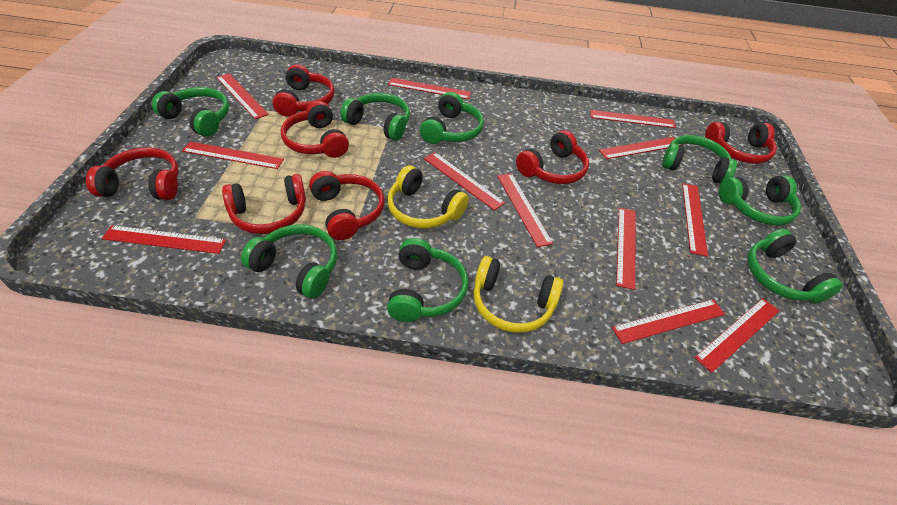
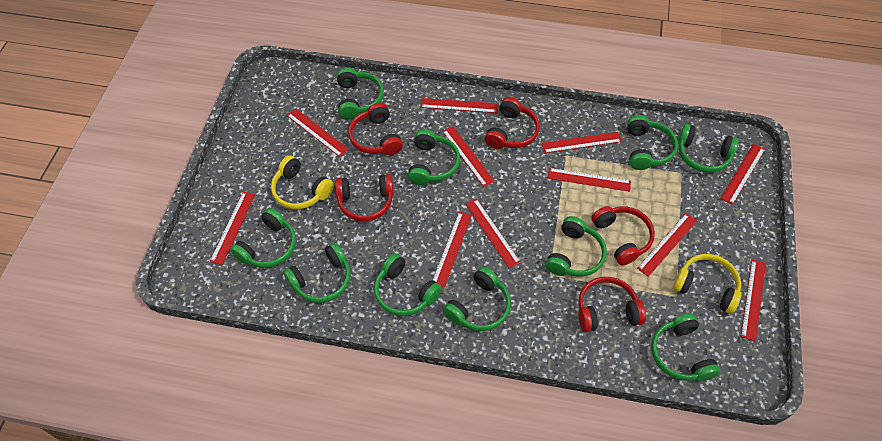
green headphones: [152,87,229,137] [241,224,337,299] [341,93,410,141] [387,238,468,322] [420,92,484,144] [662,135,737,184] [719,175,801,225] [747,228,843,303] = 8 -> [230,208,296,268] [283,242,351,303] [337,68,384,119] [374,254,442,316] [408,130,460,185] [443,266,511,331] [546,216,607,277] [627,115,678,170] [651,313,720,381] [678,124,739,173] = 10
red headphones: [86,148,179,200] [222,174,306,234] [272,64,334,117] [281,101,349,158] [309,171,384,240] [516,130,589,184] [705,122,777,164] = 7 -> [335,174,394,221] [348,103,403,155] [485,97,540,149] [578,277,646,332] [591,206,655,265] = 5
red ruler: [102,225,226,254] [182,142,284,169] [216,73,269,119] [388,78,471,99] [424,152,505,210] [497,173,553,247] [590,110,676,128] [599,137,682,159] [612,299,725,344] [616,208,635,290] [682,183,708,257] [694,298,779,373] = 12 -> [210,192,255,265] [287,108,349,157] [420,98,498,113] [433,212,472,287] [442,126,495,187] [465,198,521,268] [541,132,622,153] [548,168,631,192] [637,213,697,277] [720,143,765,205] [741,259,766,341] = 11

